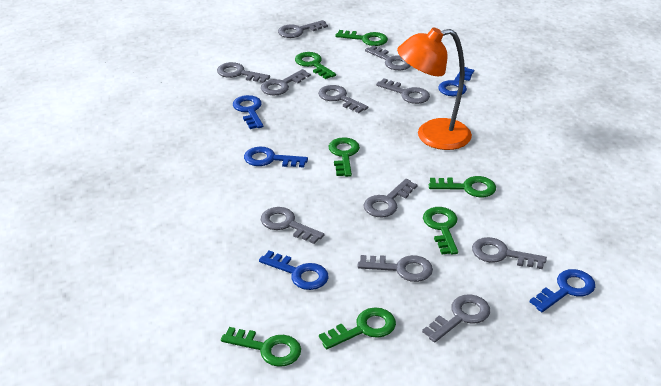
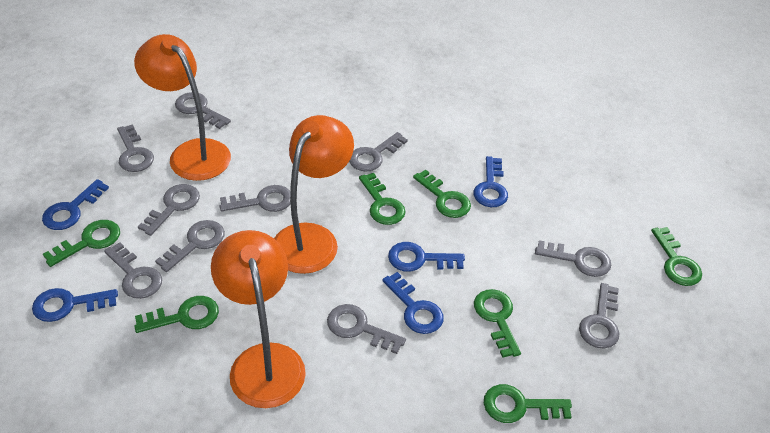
grey key: [217,62,270,83] [261,69,311,95] [261,207,324,244] [278,20,328,38] [318,85,368,113] [357,255,433,282] [364,179,417,217] [365,45,411,70] [376,78,430,104] [422,294,490,343] [472,237,547,269] = 11 -> [104,242,162,299] [117,124,154,172] [138,184,200,236] [155,220,225,272] [175,92,231,129] [220,185,291,212] [327,304,406,354] [349,132,408,172] [535,240,611,277] [579,283,620,349] = 10
orange lamp: [397,27,472,150] = 1 -> [134,34,231,181] [211,230,306,408] [274,115,354,274] = 3

